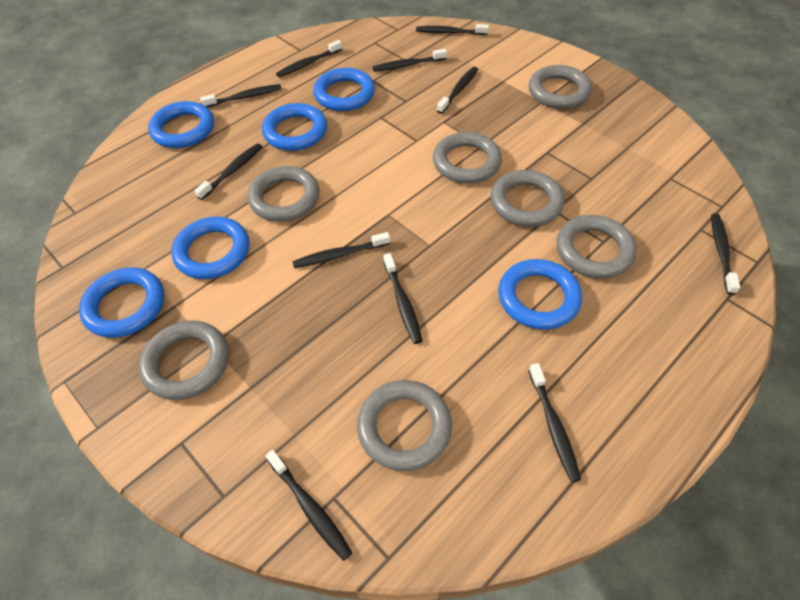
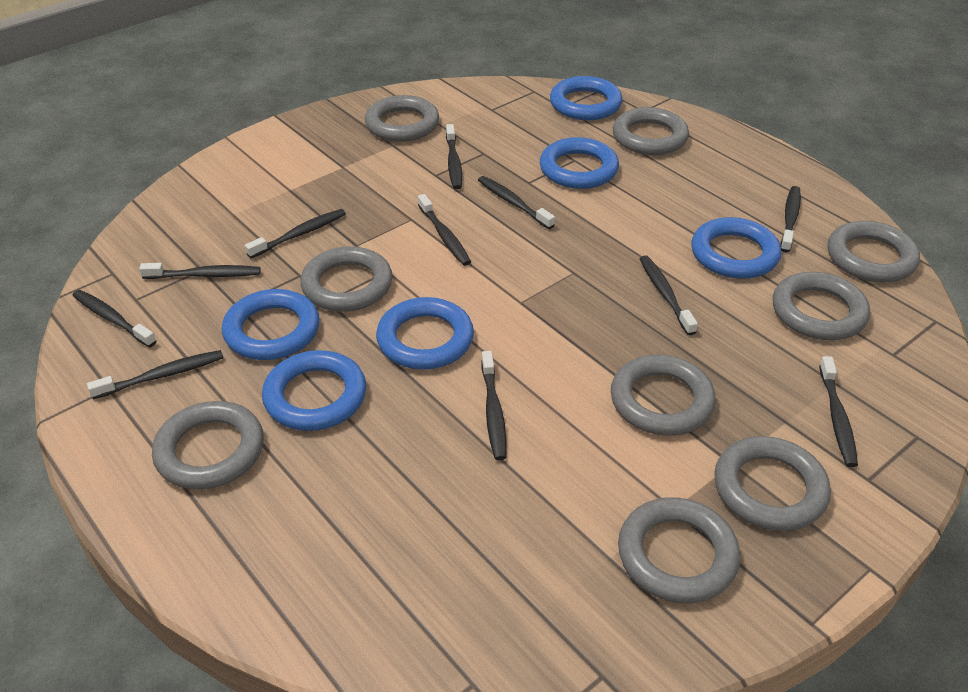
grey ring: [139,320,229,400] [248,166,320,222] [357,380,452,471] [433,132,502,184] [491,170,565,227] [529,65,592,109] [556,215,637,279] = 7 -> [152,401,264,490] [300,246,393,312] [365,95,439,142] [611,355,716,436] [613,107,689,155] [618,497,740,603] [714,436,831,531] [772,272,870,340] [828,221,920,283] = 9

